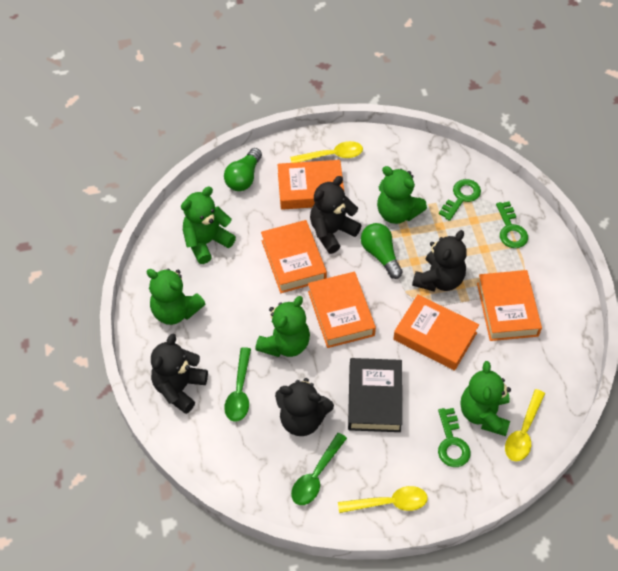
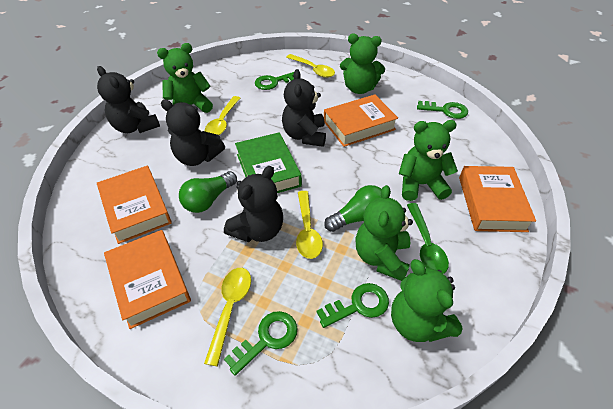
black book: [348,358,402,432] = 1 -> none = 0
green book: none = 0 -> [235,132,302,193] = 1
green key: [438,408,471,467] [439,179,481,221] [496,201,528,248] = 3 -> [224,311,297,376] [255,72,294,90] [316,283,389,328] [417,101,468,119] = 4
green spoon: [224,347,251,422] [291,433,347,505] = 2 -> [407,203,449,274] = 1
orange book: [261,220,327,293] [277,160,344,210] [308,272,376,348] [393,294,479,371] [477,270,542,341] = 5 -> [97,166,172,244] [104,230,191,329] [324,95,398,147] [459,166,536,232] = 4
yellow spoon: [290,141,363,163] [338,486,428,513] [505,389,545,462] = 3 -> [204,268,251,366] [205,96,240,135] [286,54,335,78] [296,191,323,259] = 4

